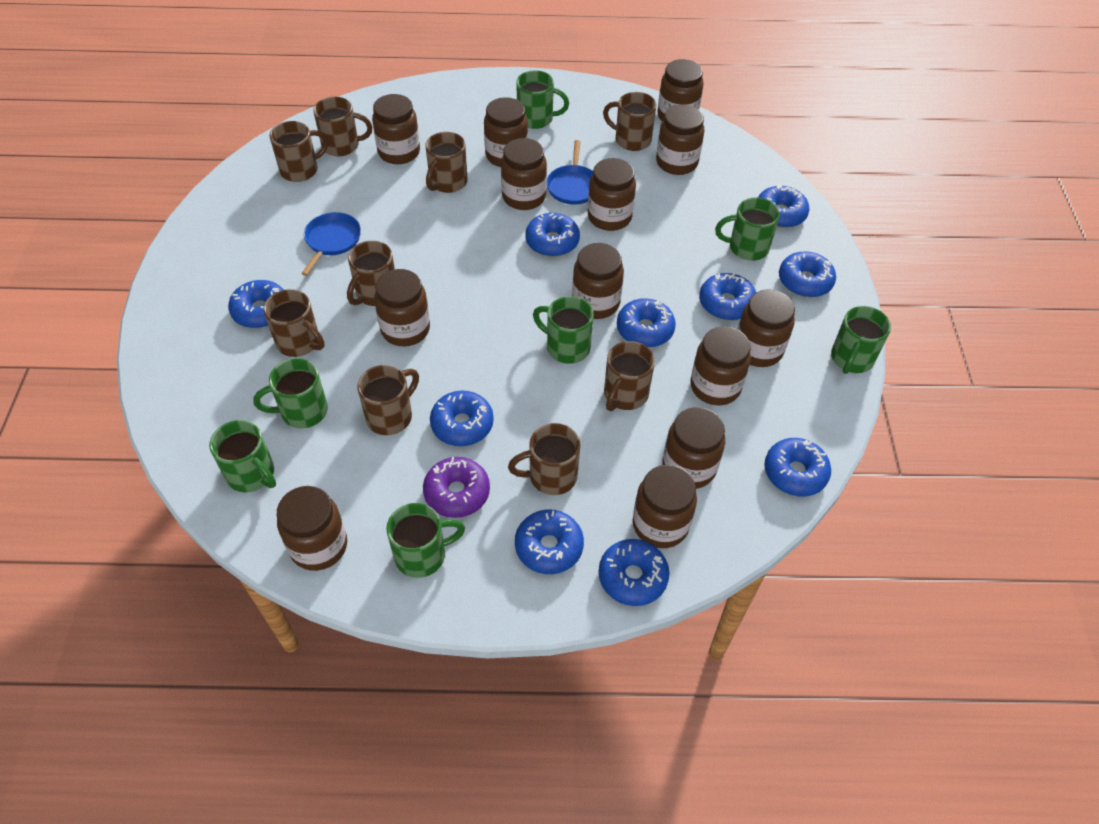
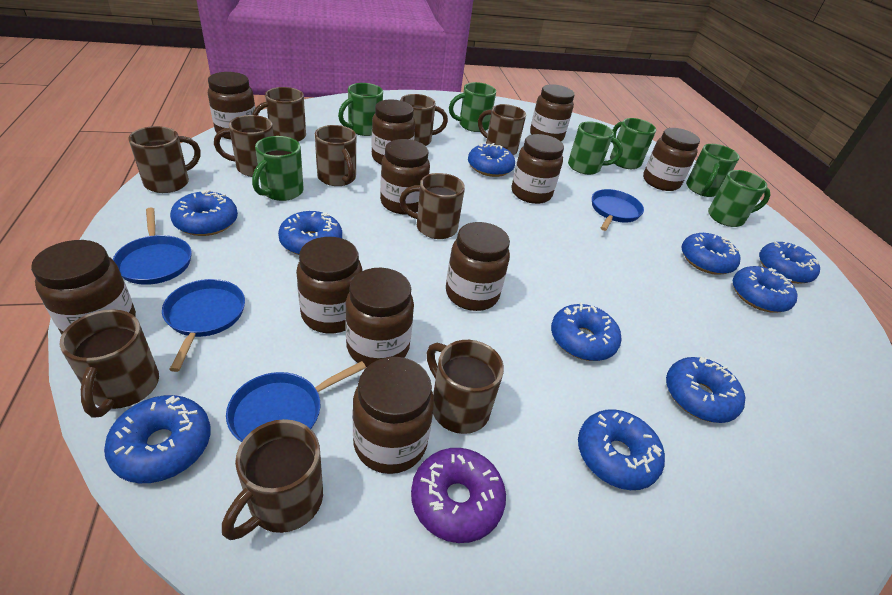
blue pan: [301,212,361,276] [547,140,593,205] = 2 -> [113,208,192,285] [162,279,245,372] [226,361,366,442] [592,189,644,231] = 4
brown jar: [277,486,347,571] [372,94,420,164] [374,269,430,346] [484,97,528,167] [501,138,547,210] [572,243,624,319] [588,158,636,231] [633,465,697,548] [656,105,704,175] [657,59,703,121] [662,407,725,489] [690,326,751,405] [737,290,795,367] = 13 -> [31,240,136,334] [208,72,255,140] [296,237,362,333] [345,268,414,367] [353,357,434,474] [372,99,415,165] [380,139,430,215] [446,222,510,311] [511,134,564,204] [530,84,575,141] [643,128,700,191] = 11
brown mug: [264,289,324,357] [270,121,328,182] [313,97,372,156] [347,241,395,306] [357,365,419,435] [426,132,468,193] [508,423,580,495] [603,92,656,151] [604,341,655,411] = 9 -> [60,309,159,418] [128,126,201,193] [214,115,274,177] [222,419,323,540] [252,87,306,142] [315,125,356,186] [399,173,465,239] [400,94,448,146] [427,340,504,434] [478,104,526,155] = 10

